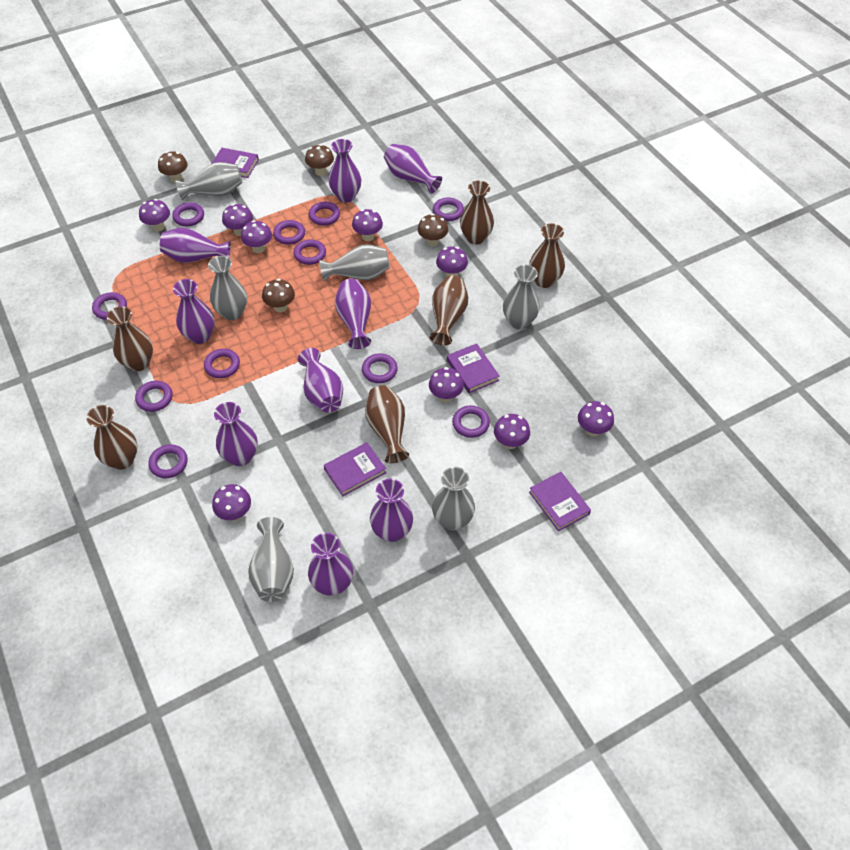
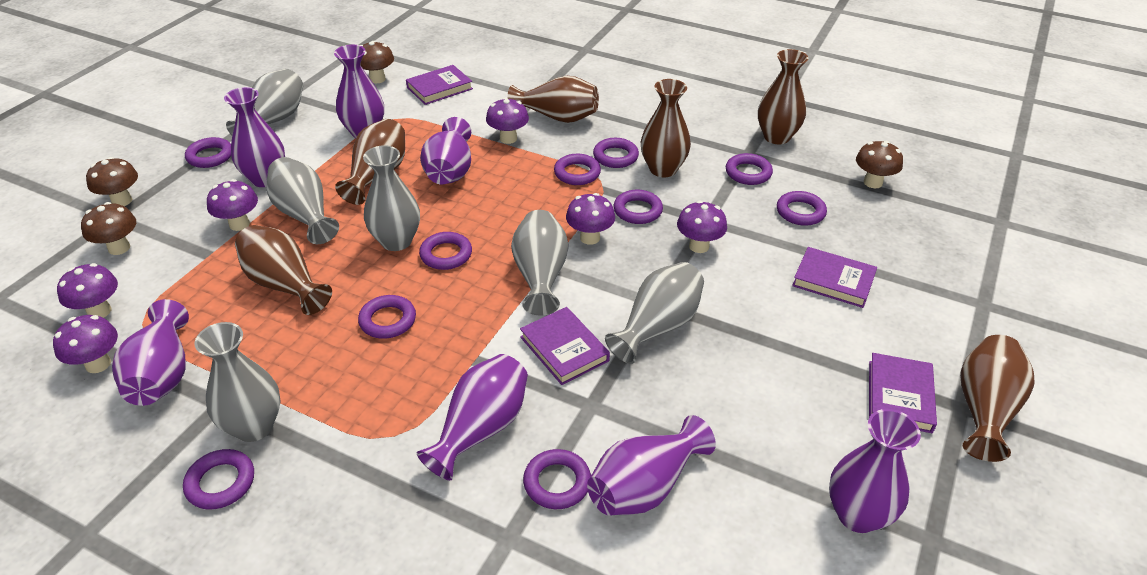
purple mushroom: [139,199,170,231] [212,484,251,521] [222,204,253,236] [241,220,272,253] [352,209,383,241] [429,367,464,402] [436,246,468,277] [494,414,530,449] [578,401,614,436] = 9 -> [53,315,118,373] [57,263,118,318] [207,179,258,231] [486,98,529,144] [566,193,615,245] [677,200,727,253] = 6
purple ring: [92,292,127,320] [135,381,173,412] [148,444,188,478] [172,202,204,226] [204,349,240,378] [273,220,305,245] [293,239,326,265] [309,202,340,225] [362,353,398,383] [433,197,464,221] [452,405,490,438] = 11 -> [183,449,254,509] [185,137,231,168] [358,295,416,339] [419,232,472,270] [523,449,591,509] [554,154,601,185] [593,138,639,168] [614,190,663,224] [726,153,773,185] [777,191,827,226] = 10
purple vase: [160,228,231,263] [173,279,215,344] [214,402,258,466] [298,348,343,413] [308,533,353,596] [328,139,361,202] [335,279,371,349] [370,478,413,542] [384,144,442,194] = 9 -> [112,299,189,406] [224,87,285,187] [334,45,384,138] [417,354,528,480] [420,117,471,184] [587,415,716,516] [829,409,921,533] = 7

